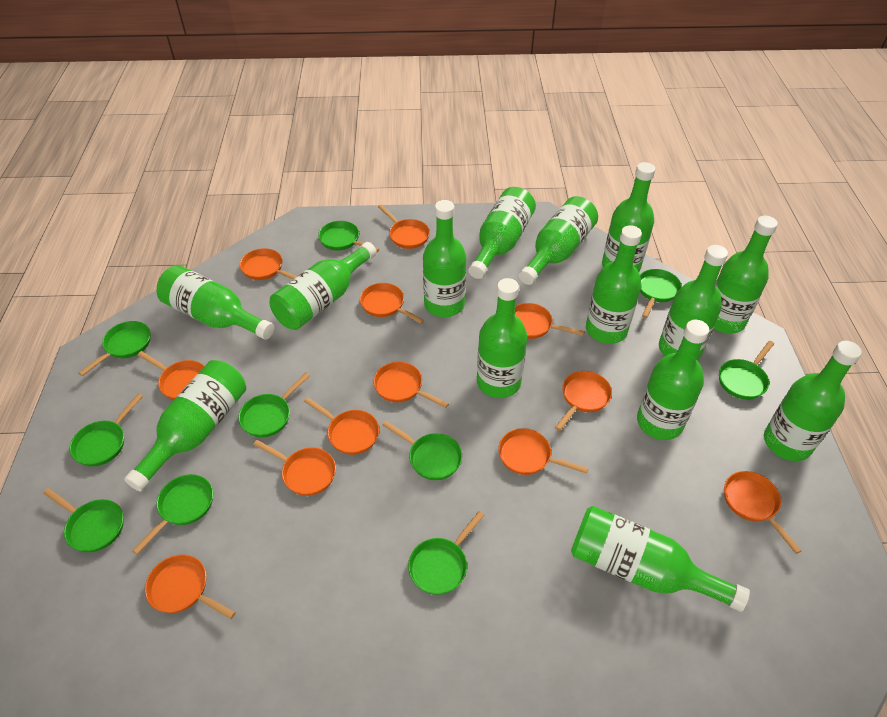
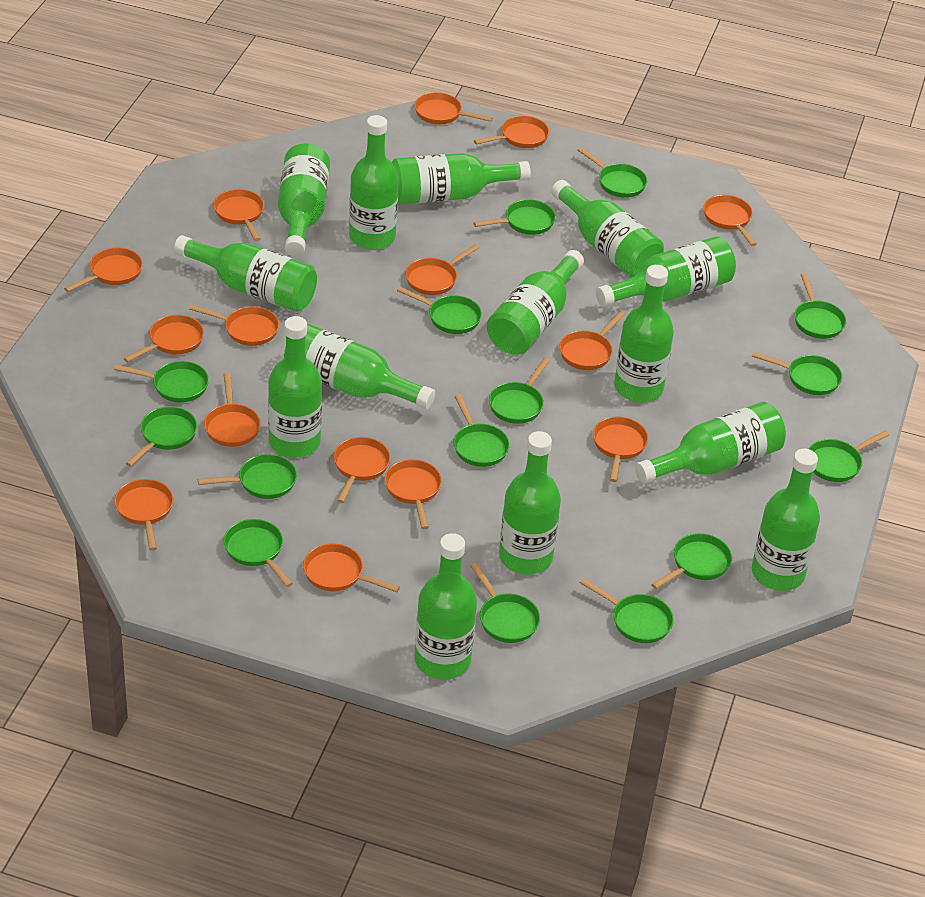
green pan: [43,488,124,552] [70,393,143,466] [79,321,150,376] [132,474,213,555] [238,373,310,438] [318,221,379,252] [382,421,462,480] [408,511,484,595] [640,269,682,318] [719,341,774,400] = 10 -> [114,361,209,402] [126,407,197,467] [198,454,297,499] [224,519,293,587] [397,287,482,334] [454,394,510,467] [470,563,540,643] [473,199,556,235] [489,358,550,424] [577,147,647,198] [580,578,674,643] [651,533,732,589] [752,351,842,395] [794,273,846,339] [809,430,889,482] = 15
orange pan: [138,351,204,400] [145,554,236,619] [240,248,297,280] [253,440,336,496] [304,397,379,455] [360,283,424,324] [373,362,449,408] [378,205,430,249] [498,428,588,475] [515,303,585,339] [555,371,612,431] [724,471,802,554] = 12 -> [64,248,143,292] [114,479,173,551] [124,315,204,362] [189,305,279,346] [204,373,261,447] [214,189,264,241] [303,543,400,592] [334,437,390,503] [385,459,442,529] [405,244,479,295] [415,92,493,124] [474,116,549,148] [560,311,625,370] [593,417,648,482] [703,195,757,246] = 15

